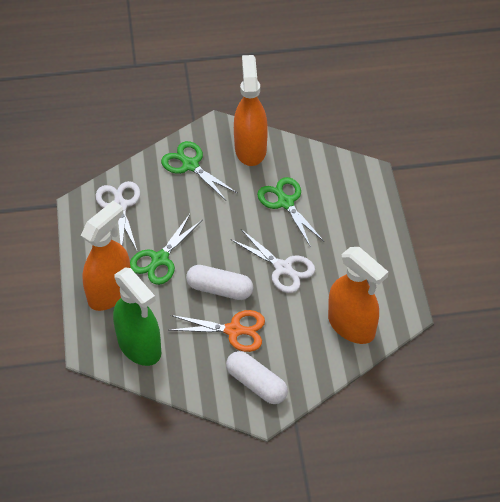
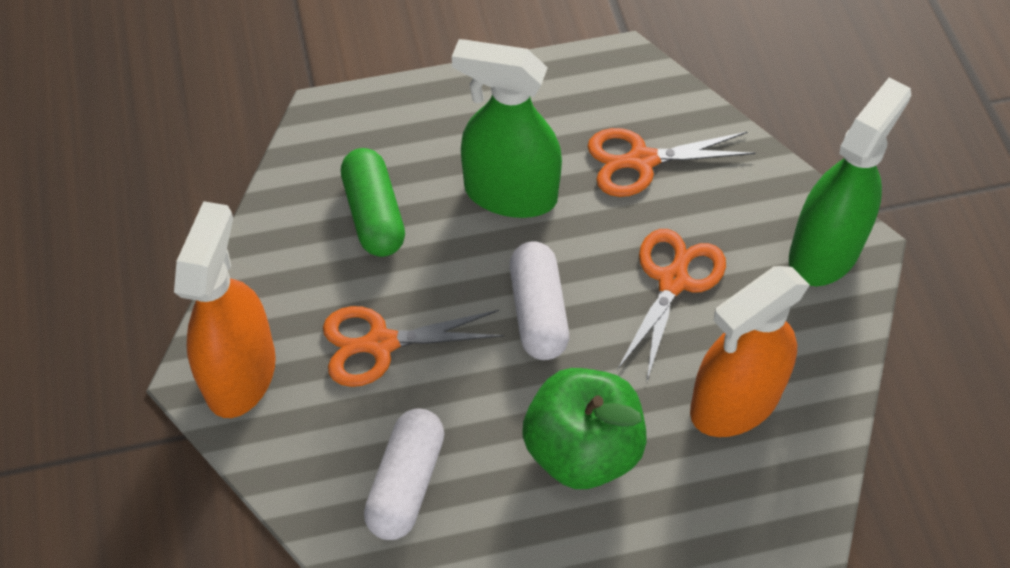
green apple: none = 0 -> [522,368,647,489] = 1
green capsule: none = 0 -> [341,148,405,257] = 1
green scissors: [130,214,202,285] [161,141,237,201] [257,177,324,247] = 3 -> none = 0
green spray bottle: [113,268,161,366] = 1 -> [452,39,562,218] [789,77,911,286] = 2
orange scissors: [170,310,265,352] = 1 -> [323,306,504,387] [588,128,756,197] [617,229,726,380] = 3
orange spray bottle: [81,201,131,311] [234,55,268,166] [328,247,389,344] = 3 -> [174,201,276,418] [690,266,810,437] = 2
white scissors: [96,181,140,250] [230,229,315,293] = 2 -> none = 0

